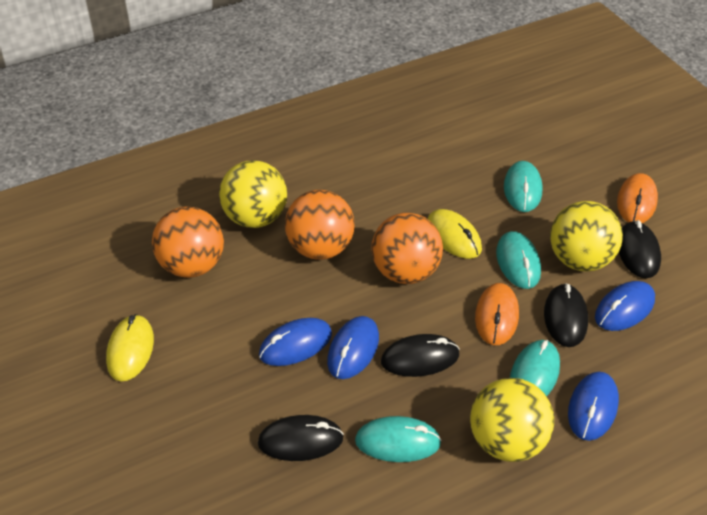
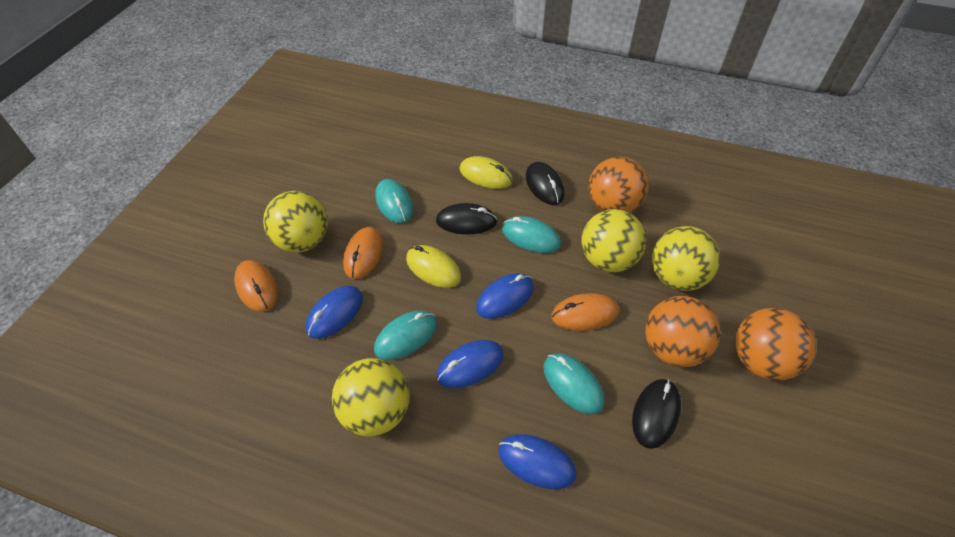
black mouse: [258,415,344,461] [381,334,460,377] [544,283,588,347] [619,220,661,278] = 4 -> [436,203,497,234] [526,162,564,205] [632,379,681,449] = 3
orange mouse: [475,283,519,345] [617,173,658,223] = 2 -> [234,260,278,312] [343,227,383,279] [552,293,619,331] = 3
yellow ball: [219,160,287,228] [470,378,554,462] [550,201,623,272] = 3 -> [263,191,328,252] [332,358,410,437] [582,209,646,272] [652,226,720,291] = 4

